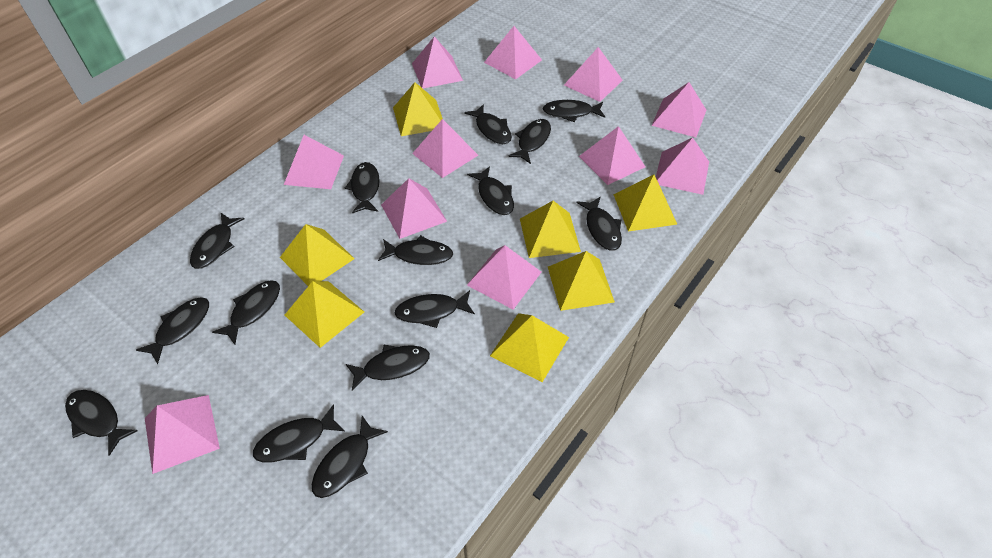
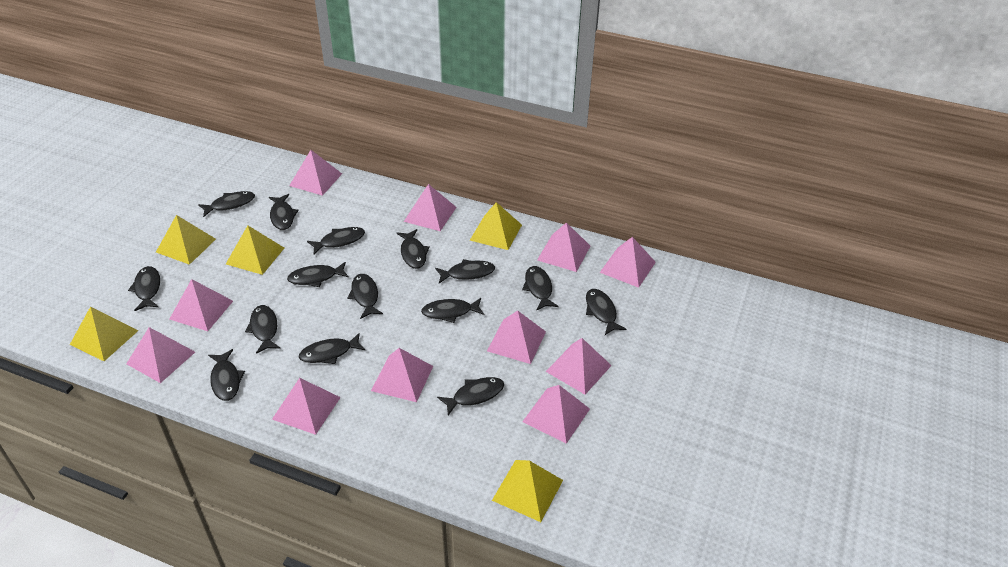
yellow pyramid: [280,224,355,286] [285,281,364,348] [393,82,443,136] [490,313,569,382] [520,201,581,258] [548,251,615,311] [614,175,678,232] = 7 -> [70,307,138,361] [156,215,216,265] [226,225,284,275] [470,202,522,250] [492,460,563,522] = 5

